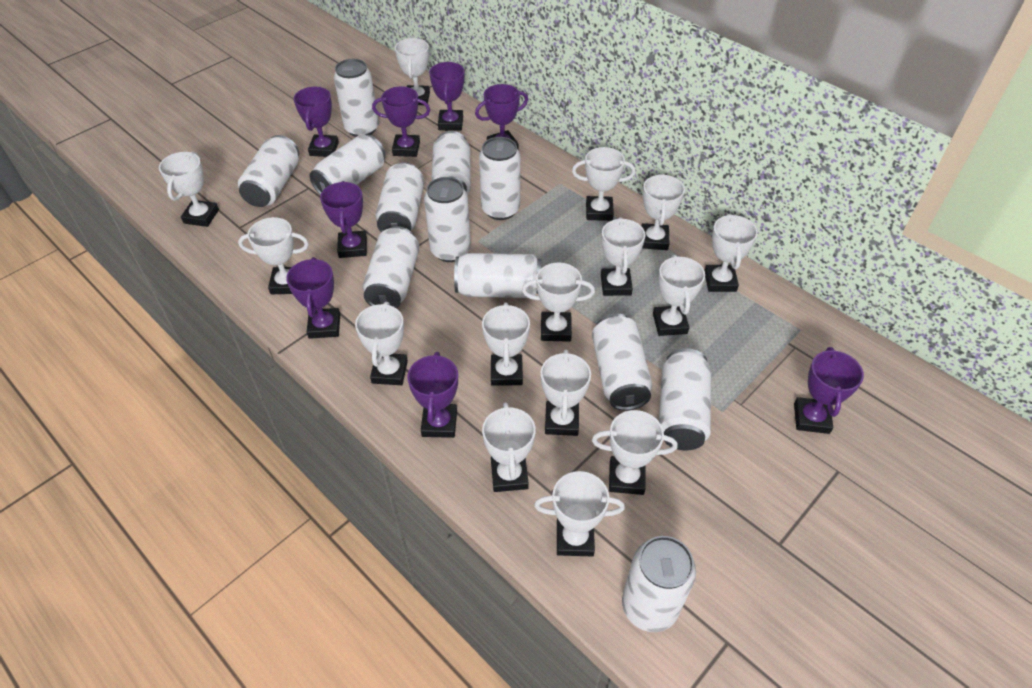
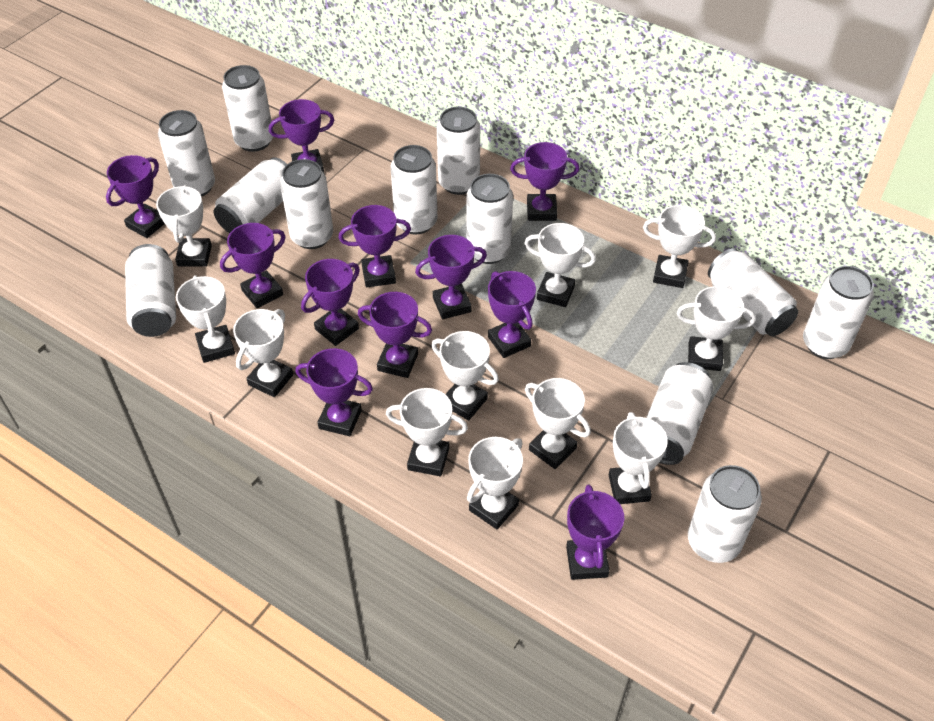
purple trophy: [286,257,340,339] [293,87,339,157] [320,181,367,258] [372,86,430,157] [408,352,458,438] [429,62,465,131] [475,84,528,149] [794,347,864,434] = 8 -> [106,155,165,238] [220,223,286,308] [269,99,334,173] [295,348,373,436] [301,259,360,346] [338,205,411,287] [358,292,432,378] [415,235,487,319] [488,271,536,358] [510,142,579,221] [566,484,624,580] = 11
white trophy: [159,152,219,227] [238,217,309,294] [355,302,408,385] [395,38,430,105] [482,303,530,386] [482,402,536,492] [522,263,595,342] [534,471,625,557] [541,350,591,436] [572,147,636,221] [592,410,678,495] [601,217,645,296] [642,174,685,250] [653,255,705,336] [704,214,758,292] = 15 -> [156,185,212,267] [176,275,235,363] [233,309,293,397] [386,388,468,476] [431,331,499,420] [467,437,523,529] [524,223,596,307] [525,378,591,469] [609,412,668,504] [643,205,716,288] [677,286,756,371] = 11

